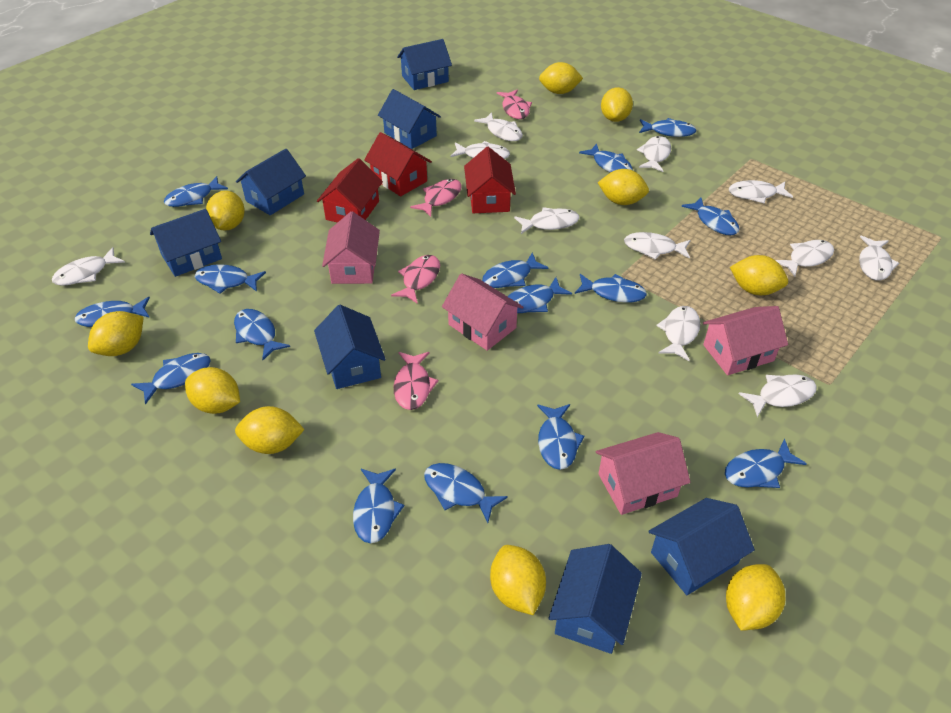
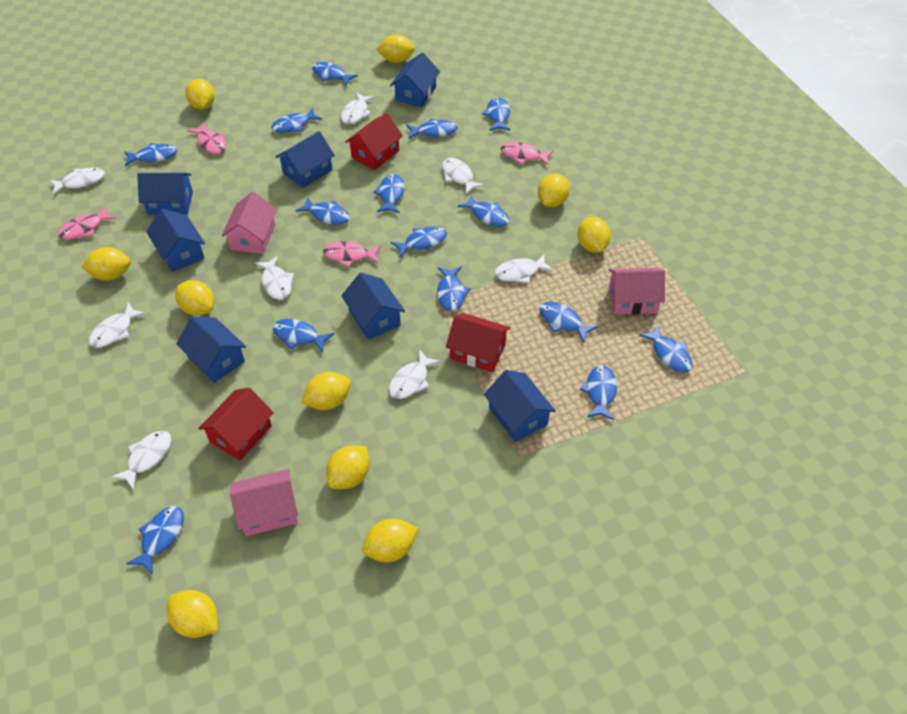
pink house: [322,211,380,284] [442,273,523,351] [596,432,691,515] [703,306,788,375] = 4 -> [221,192,277,254] [230,469,298,536] [609,268,665,314] = 3
white fish: [52,247,125,286] [451,141,510,159] [474,112,523,141] [514,207,579,234] [624,232,691,260] [637,136,671,172] [656,306,700,361] [729,180,793,204] [739,374,817,417] [775,240,834,277] [859,236,899,280] = 11 -> [49,168,105,195] [89,302,146,348] [111,430,171,490] [255,256,294,300] [341,92,375,124] [389,349,441,399] [442,158,484,194] [495,254,553,283] = 8

